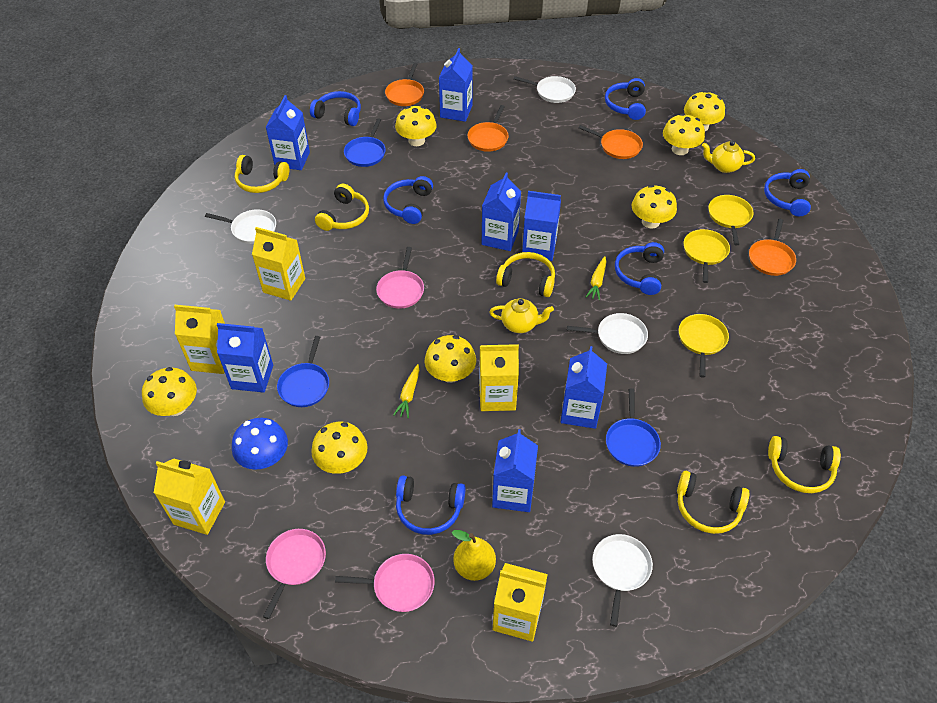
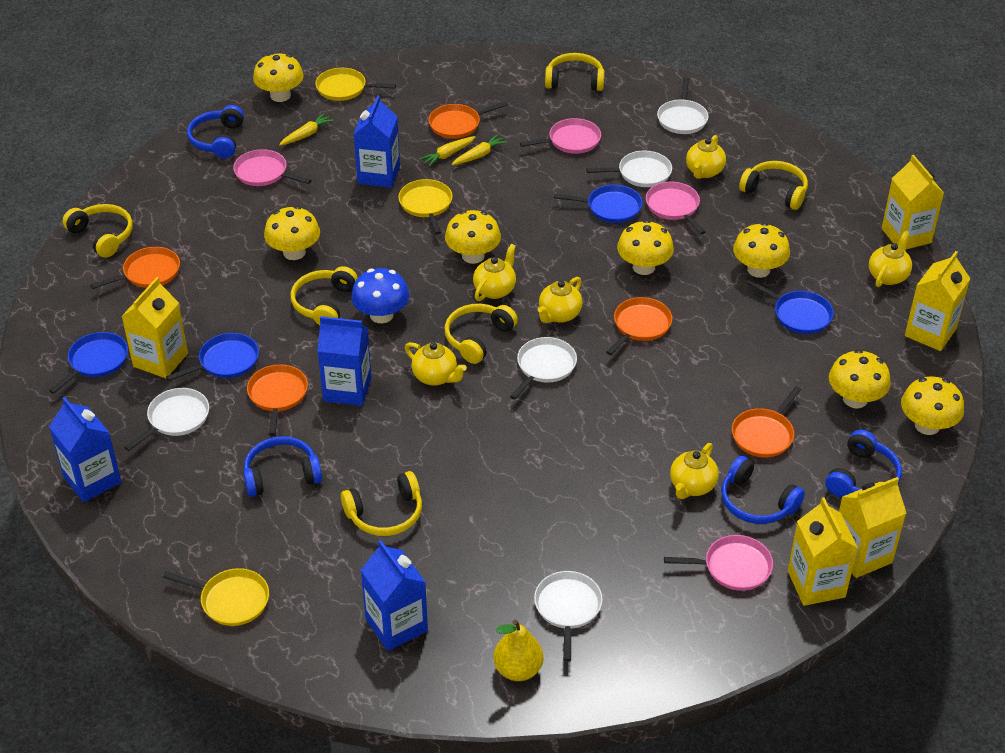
blue carton: [217,323,273,393] [266,95,310,170] [439,48,473,122] [482,173,521,251] [492,429,538,512] [522,191,561,261] [561,346,607,429] = 7 -> [49,397,121,502] [317,316,371,406] [354,95,400,188] [361,540,428,651] = 4
blue headphones: [310,91,361,126] [383,176,433,224] [396,475,466,535] [605,78,646,120] [615,242,664,295] [764,169,811,216] = 6 -> [187,105,244,158] [243,436,322,497] [721,456,805,524] [825,430,902,497] = 4
blue pan: [277,336,329,407] [344,118,386,167] [606,388,661,467] = 3 -> [49,332,128,394] [166,333,259,381] [554,185,642,223] [747,279,834,334] = 4
orange pan: [385,63,424,106] [467,105,509,152] [579,125,643,159] [749,219,796,276] = 4 -> [90,247,180,289] [247,364,308,436] [428,101,508,139] [606,297,672,355] [732,386,801,458] = 5
pink pan: [263,529,326,619] [335,554,435,612] [376,247,424,309] = 3 -> [233,149,311,186] [520,118,601,154] [646,182,706,235] [664,535,773,591] = 4
white pan: [205,210,276,244] [514,76,576,103] [567,313,648,354] [592,534,653,627] = 4 -> [124,388,209,451] [510,337,577,400] [534,571,603,662] [586,151,672,187] [657,78,709,134] = 5
yellow carrot: [393,364,420,418] [586,256,607,300] = 2 -> [279,113,334,146] [420,136,475,167] [451,135,507,165] = 3
yellow headphones: [235,155,289,193] [315,184,369,231] [496,252,555,297] [677,471,750,534] [768,436,841,493] = 5 -> [63,204,133,258] [291,266,358,325] [341,471,422,536] [445,304,518,364] [545,53,605,91] [739,161,808,210] = 6
yellow teapot: [489,298,554,333] [702,141,755,173] = 2 -> [405,342,467,386] [473,244,516,301] [538,277,582,323] [670,443,719,499] [686,135,726,179] [869,230,912,287] = 6

